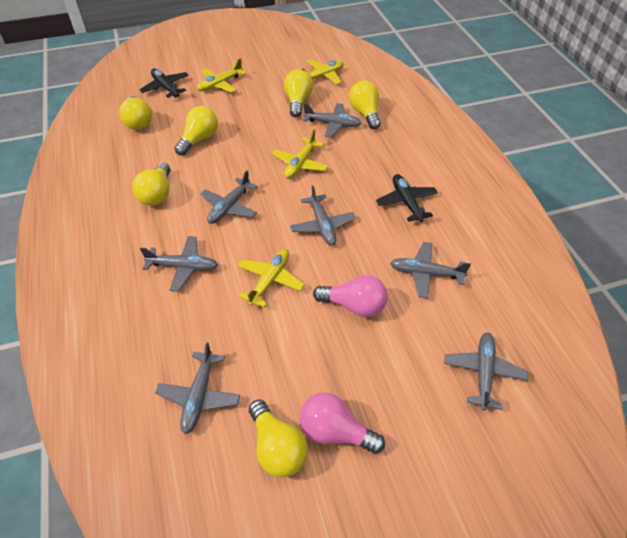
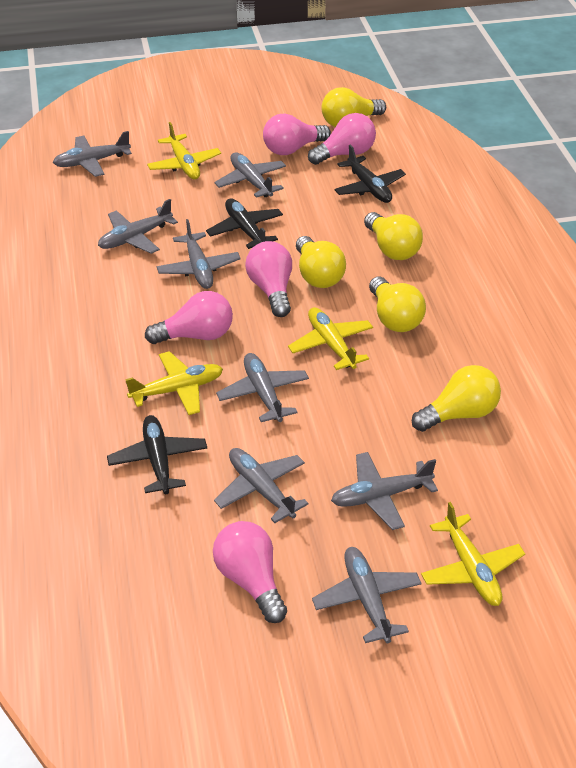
black plane: [139,68,189,98] [376,174,438,222] = 2 -> [107,415,207,494] [206,198,283,249] [334,144,406,203] = 3
grey plane: [140,236,218,292] [155,342,240,434] [200,170,258,224] [290,185,356,246] [303,103,361,137] [390,242,471,299] [444,332,528,410] = 7 -> [53,131,132,177] [98,199,178,254] [157,219,241,289] [214,152,286,198] [214,448,309,523] [216,353,309,422] [312,547,422,643] [331,452,438,530] = 8
pink light bulb: [300,392,385,454] [313,275,388,317] = 2 -> [145,291,233,344] [213,521,287,623] [245,241,292,317] [263,114,331,155] [308,113,376,165] = 5
yellow light bulb: [119,96,152,130] [132,163,170,206] [174,106,218,156] [249,399,308,477] [284,69,313,117] [349,81,381,129] = 6 -> [296,236,346,288] [321,87,386,127] [364,212,423,260] [369,277,426,332] [412,365,501,432] = 5

